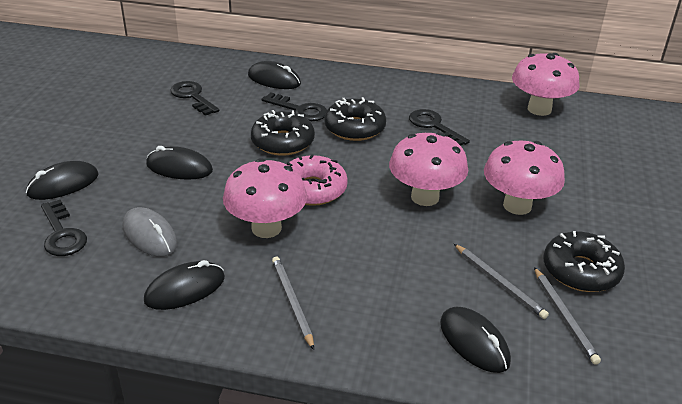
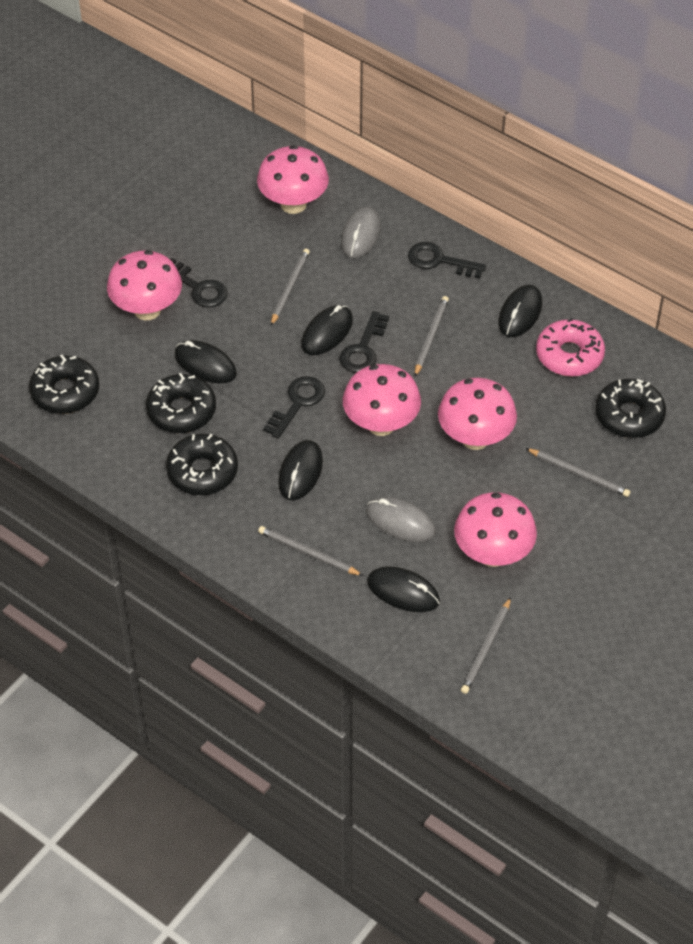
black donut: [251,110,315,156] [324,97,386,141] [544,231,625,292] = 3 -> [29,355,99,414] [146,373,216,433] [166,434,238,495] [595,379,666,438] = 4
grey mouse: [123,207,177,257] = 1 -> [341,207,381,258] [366,497,436,542] = 2
grey pencil: [272,257,314,350] [454,244,549,319] [534,267,601,365] = 3 -> [258,526,363,576] [271,249,310,326] [414,296,449,376] [461,597,511,694] [526,448,630,497] = 5
pink mushroom: [223,158,307,238] [389,132,468,206] [484,141,565,215] [512,53,579,116] = 4 -> [107,250,182,320] [257,145,329,214] [343,364,421,436] [438,378,517,450] [454,492,537,567] = 5

